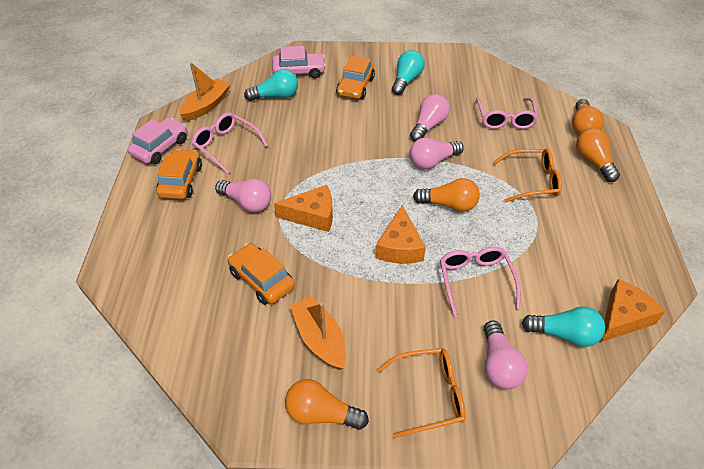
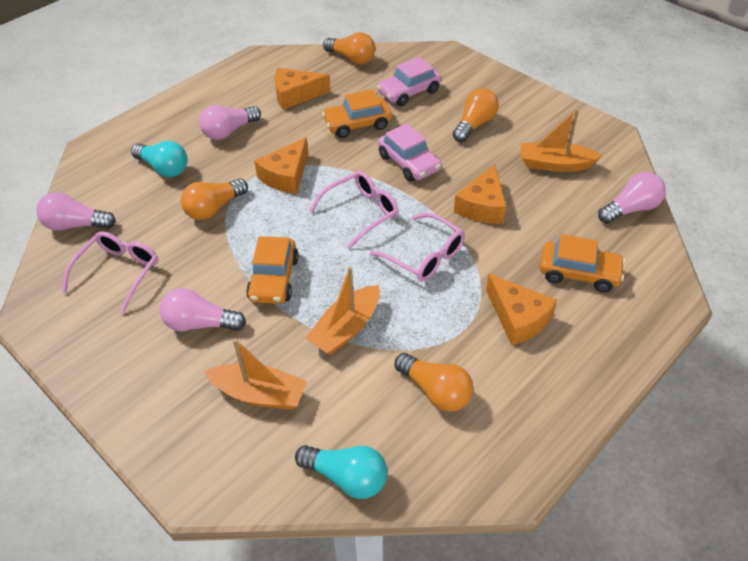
orange boat: [180,62,231,121] [290,296,346,370] = 2 -> [204,338,307,410] [305,267,380,355] [521,109,603,172] = 3
orange cheese: [274,185,333,232] [376,205,426,264] [600,279,665,342] = 3 -> [254,137,308,194] [274,68,331,110] [454,164,506,224] [486,274,557,345] = 4
orange glasses: [378,348,466,438] [493,149,562,203] = 2 -> none = 0
turquoise light bulb: [244,69,298,101] [392,50,425,95] [522,306,605,347] = 3 -> [131,141,188,177] [295,445,387,499] = 2

